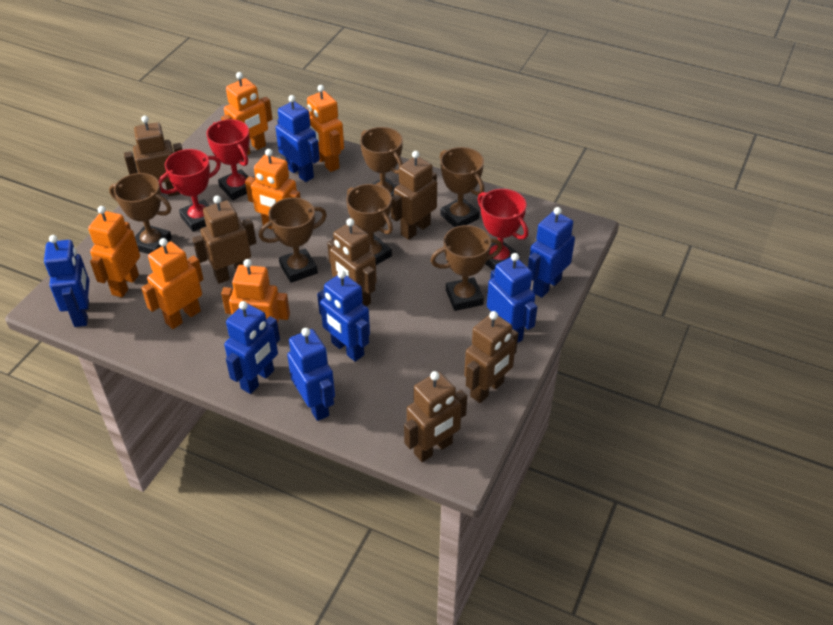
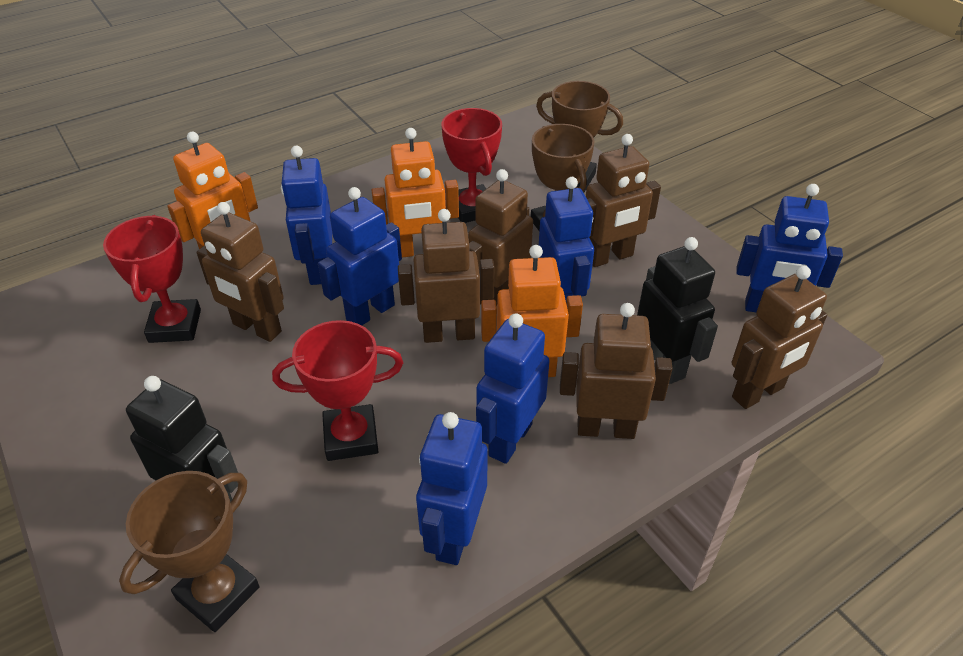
black robot: none = 0 -> [126,376,238,502] [637,237,718,384] = 2
blue robot: [44,235,89,327] [224,301,280,394] [276,95,320,182] [287,328,335,421] [317,270,370,362] [487,253,537,343] [528,207,575,298] = 7 -> [281,146,332,285] [318,187,402,325] [416,412,488,565] [476,313,550,464] [539,177,594,300] [736,184,843,312] = 6
brown trophy: [109,173,172,254] [259,197,327,283] [346,184,393,265] [360,127,403,197] [431,225,502,311] [440,147,484,227] = 6 -> [119,471,260,632] [531,124,595,231] [536,81,623,193] = 3
orange robot: [88,206,140,297] [141,238,204,329] [221,72,272,155] [221,259,290,336] [245,149,300,229] [306,85,344,172] = 6 -> [168,132,258,249] [372,128,459,257] [481,245,583,377] = 3

